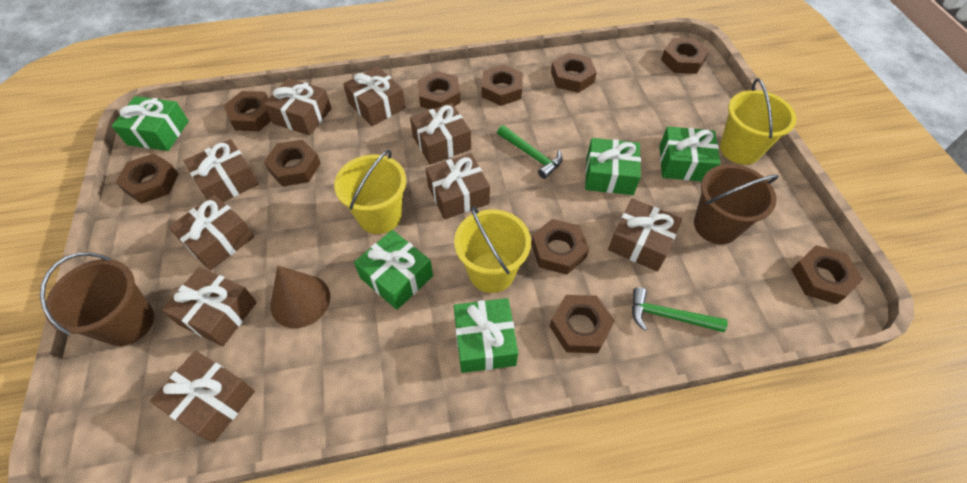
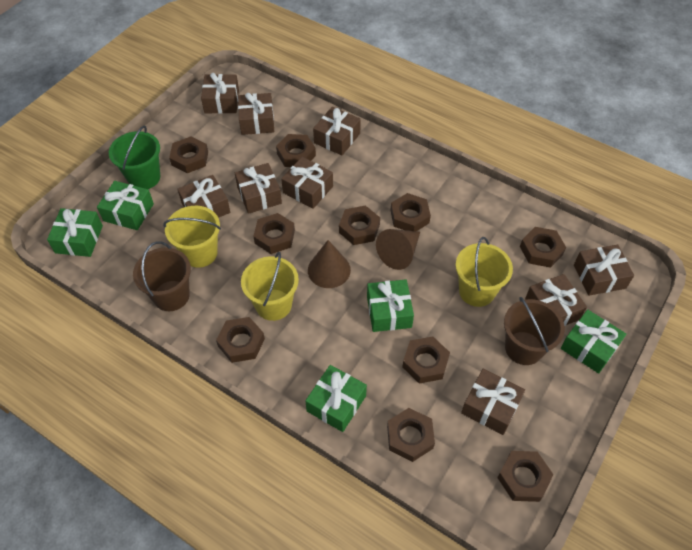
brown cone: [270,266,330,328] = 1 -> [308,240,351,288] [376,229,420,270] = 2
green bucket: none = 0 -> [109,126,160,189] = 1
green hammer: [497,125,563,179] [632,287,728,332] = 2 -> none = 0

